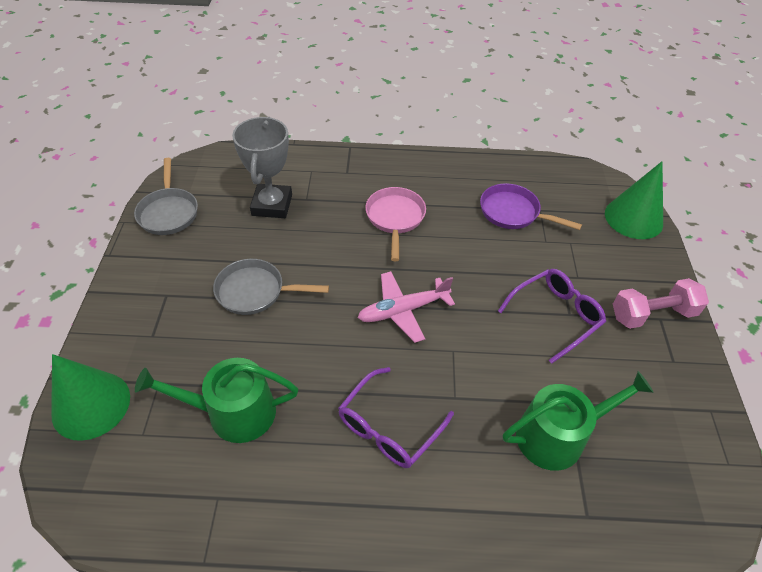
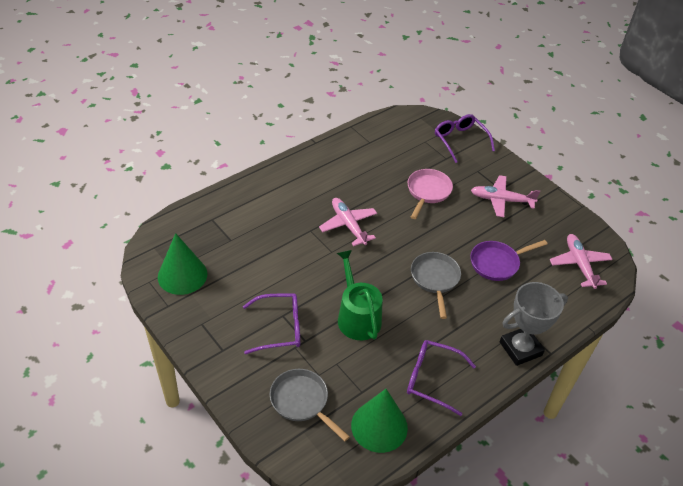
green watering can: [135,358,298,443] [503,371,654,471] = 2 -> [337,250,383,340] = 1
pink dumbbell: [613,278,709,329] = 1 -> none = 0
pink plane: [358,271,455,343] = 1 -> [319,198,377,246] [471,175,540,217] [550,234,613,289] = 3
purple glasses: [338,367,454,468] [498,269,606,364] = 2 -> [243,293,300,354] [407,340,476,416] [435,114,495,163] = 3

